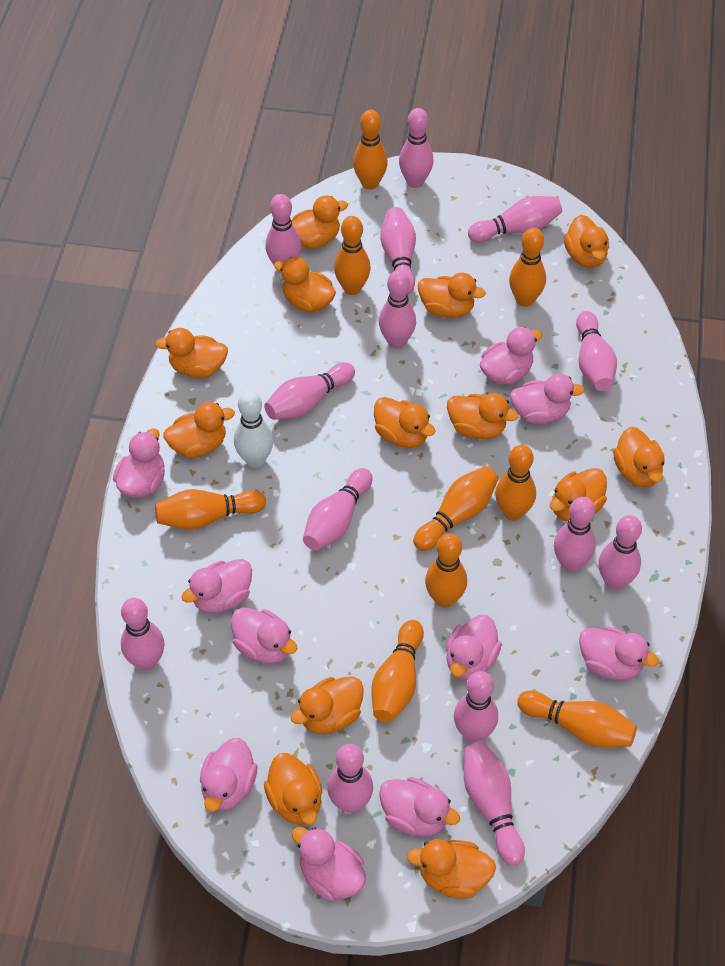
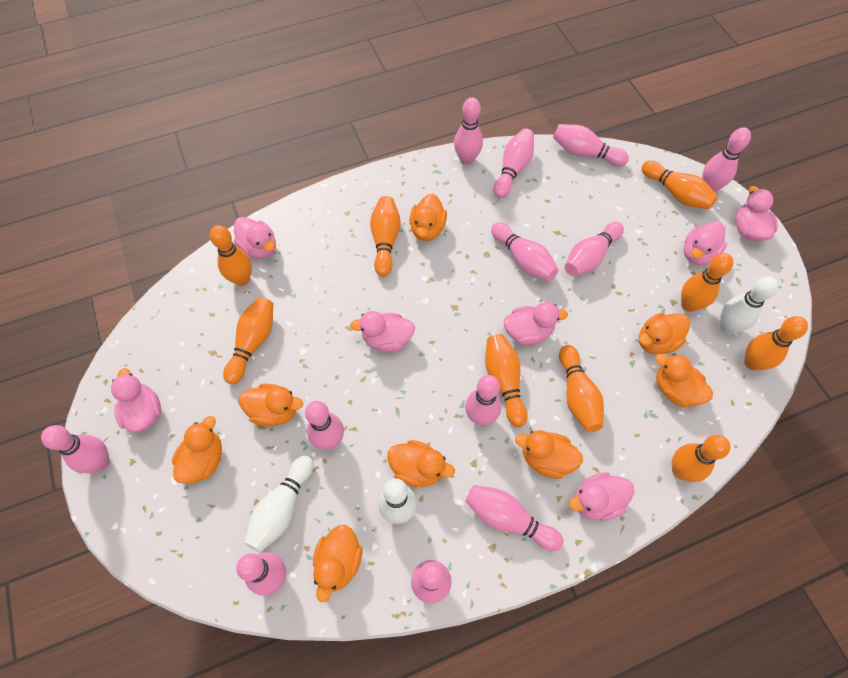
orange duck: [155,328,228,378] [163,402,235,458] [264,753,322,825] [274,257,336,312] [291,677,364,734] [292,196,348,249] [374,397,436,448] [407,839,496,898] [418,273,486,318] [447,393,518,439] [550,468,607,521] [564,215,609,268] [613,427,665,487] = 13 -> [172,416,222,484] [239,384,303,426] [313,525,363,602] [387,440,455,487] [409,194,447,241] [515,430,583,479] [639,313,690,354] [655,354,713,407] = 8
pink bowling pin: [121,598,164,671] [264,362,355,420] [265,194,302,273] [303,468,373,551] [327,744,373,813] [379,270,416,349] [380,207,416,295] [399,108,434,188] [454,671,498,742] [464,742,525,866] [468,196,562,243] [554,497,596,572] [576,311,617,391] [599,515,642,590] = 14 -> [41,425,110,473] [236,552,286,596] [305,401,344,450] [411,560,452,604] [454,97,483,165] [465,375,501,426] [465,485,564,551] [491,222,558,281] [493,129,534,198] [553,124,629,166] [565,222,624,276] [702,127,751,192] = 12
pink duck: [113,429,165,498] [182,559,252,614] [200,738,258,812] [231,607,297,664] [291,827,366,901] [379,777,460,837] [446,615,502,680] [480,327,542,385] [510,374,585,424] [579,626,659,680] = 10 -> [111,368,161,433] [234,217,276,259] [350,311,415,352] [504,302,568,345] [569,472,634,521] [684,221,727,265] [736,186,778,241] = 7
white bowling pin: [234,390,274,468] = 1 -> [244,455,314,552] [379,478,417,524] [720,276,778,334] = 3

